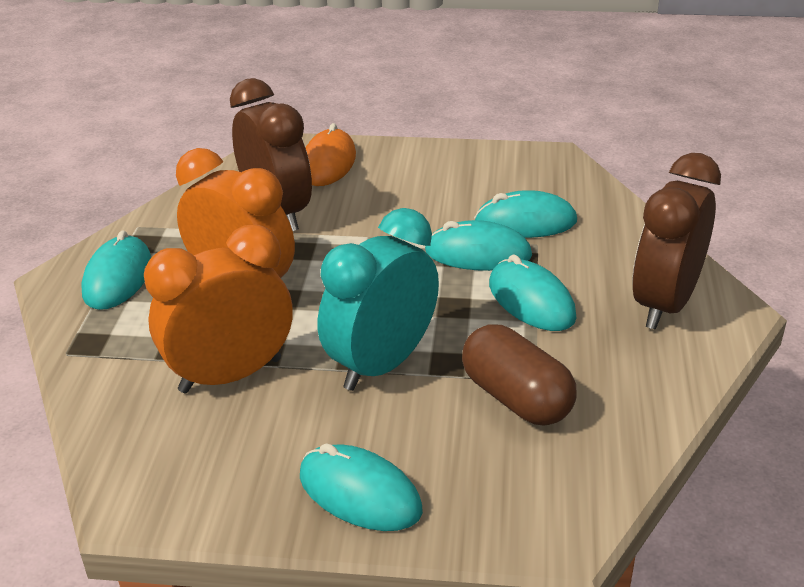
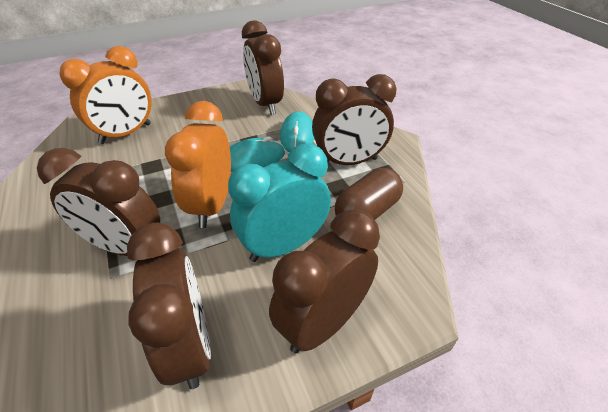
brown clock: [230,78,312,231] [632,153,721,329] = 2 -> [37,148,160,256] [127,222,211,389] [242,20,284,115] [269,209,380,353] [312,74,397,165] = 5
orange mouse: [305,123,356,186] = 1 -> none = 0
turquoise mouse: [81,231,151,310] [300,443,423,531] [425,220,532,271] [474,190,577,238] [489,254,576,331] = 5 -> [230,137,285,173] [280,111,314,152] = 2

